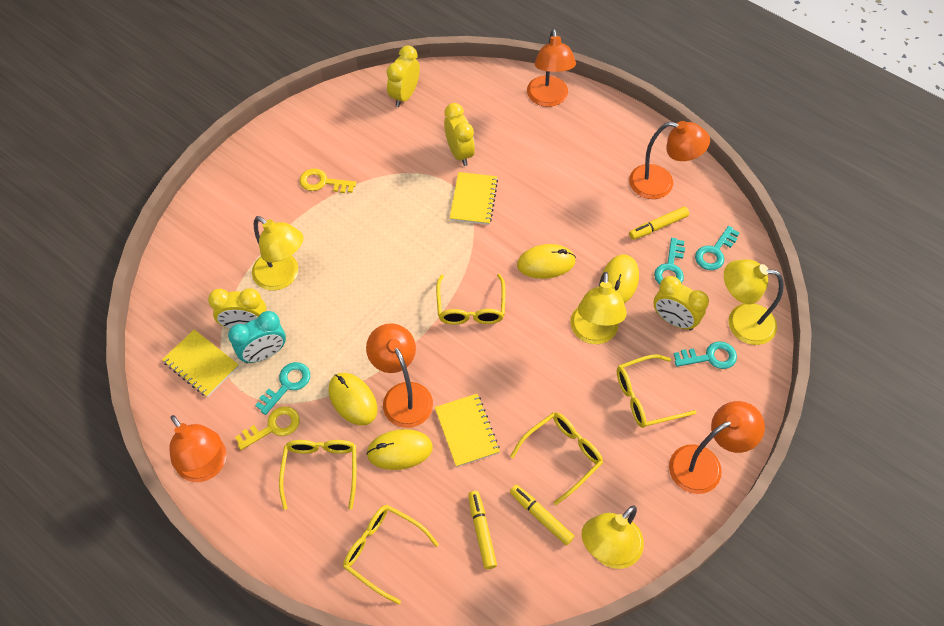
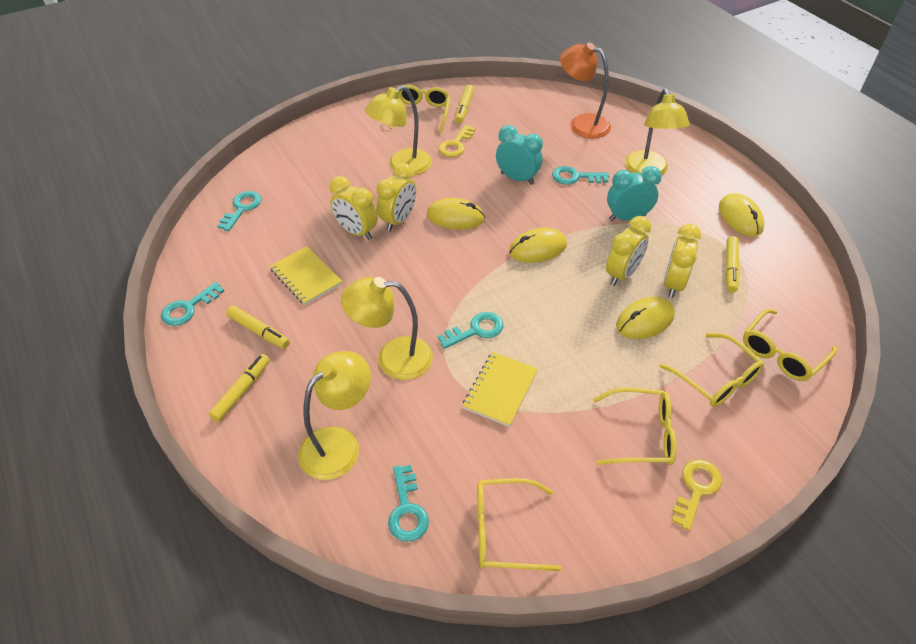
orange lamp: [169,415,227,482] [366,323,433,428] [527,29,576,107] [629,121,710,199] [669,401,765,494] = 5 -> [560,43,611,138] = 1
turquoise clock: [228,311,286,363] = 1 -> [496,125,543,185] [607,166,662,221] = 2
turquoise key: [255,362,310,415] [654,238,685,285] [674,341,737,369] [695,226,739,270] = 4 -> [161,282,224,326] [217,191,262,231] [388,465,429,542] [438,312,503,349] [552,166,609,185] = 5
yellow marker: [468,491,497,569] [510,485,574,546] [629,206,689,240] = 3 -> [209,354,270,422] [226,306,290,349] [455,85,474,123] [725,236,740,293] = 4
yellow notebook: [162,330,239,397] [435,394,500,467] [450,172,498,225] = 3 -> [270,246,342,305] [462,352,538,427] = 2

